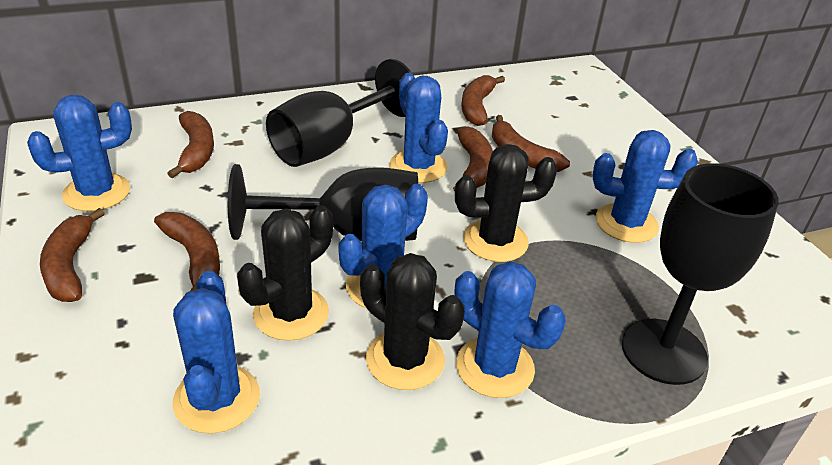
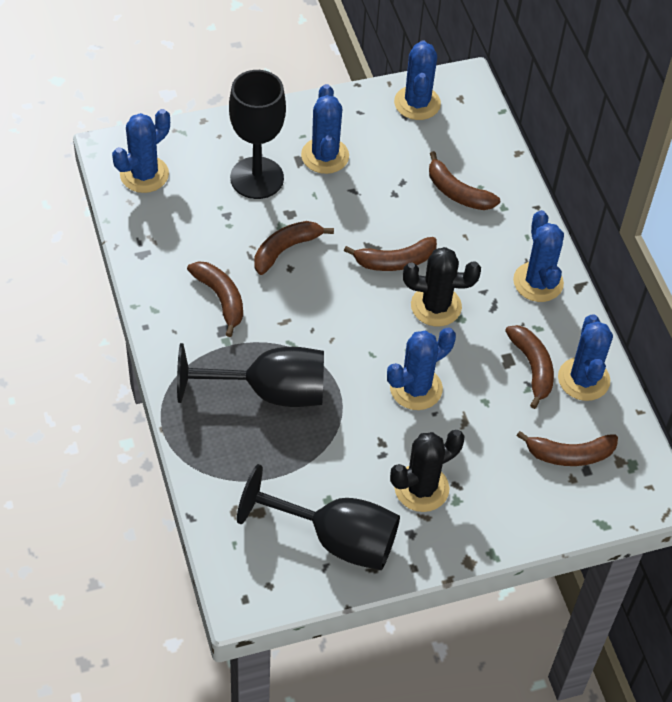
black cactus: [237,205,333,341] [360,253,465,390] [455,144,557,262] = 3 -> [390,430,464,512] [403,247,481,326] = 2

